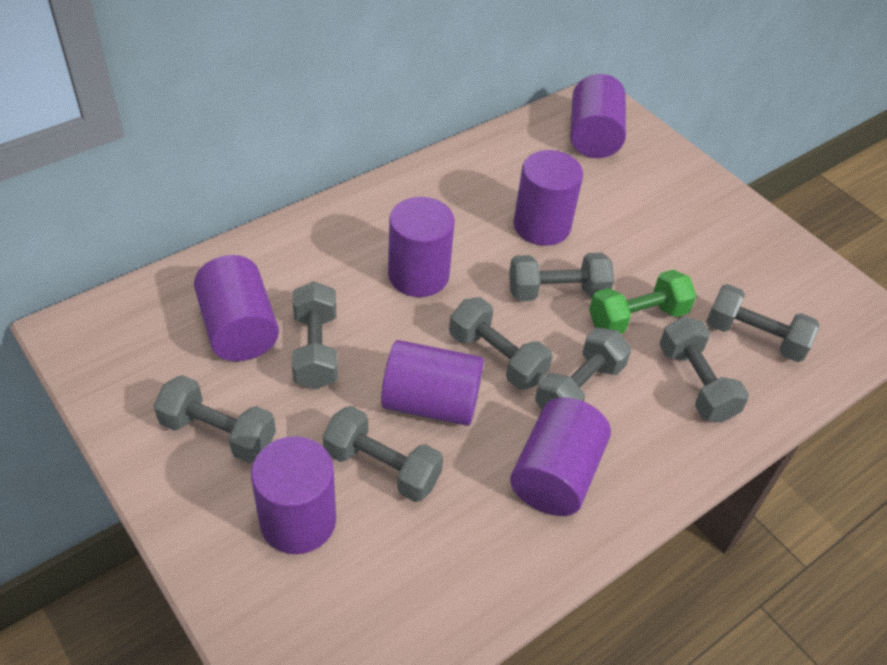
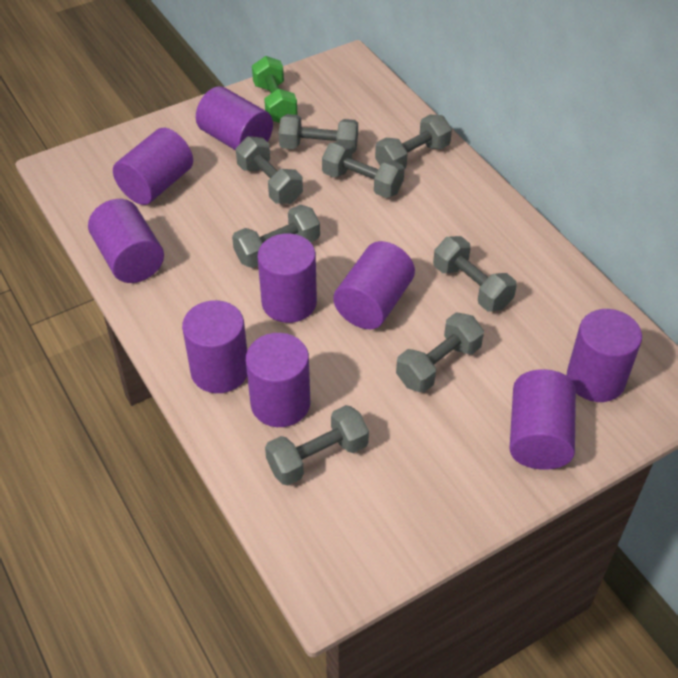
purple cylinder: [194,255,279,361] [251,436,336,554] [381,340,484,426] [388,197,455,297] [510,397,611,516] [514,150,583,246] [570,74,626,158] = 7 -> [88,199,164,283] [113,128,193,205] [182,300,247,393] [196,86,273,151] [246,333,310,427] [258,234,317,323] [333,241,415,329] [509,369,576,470] [567,309,642,402] = 9

